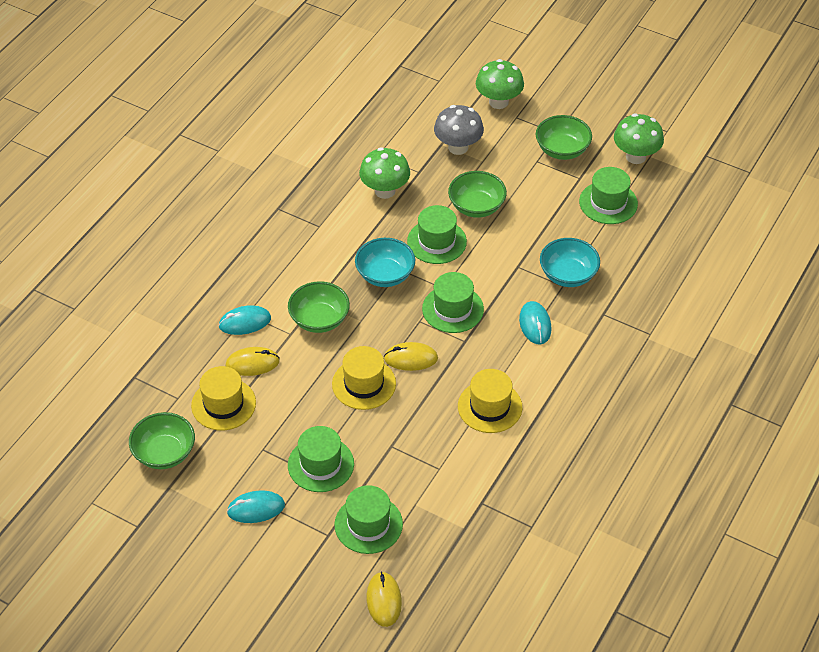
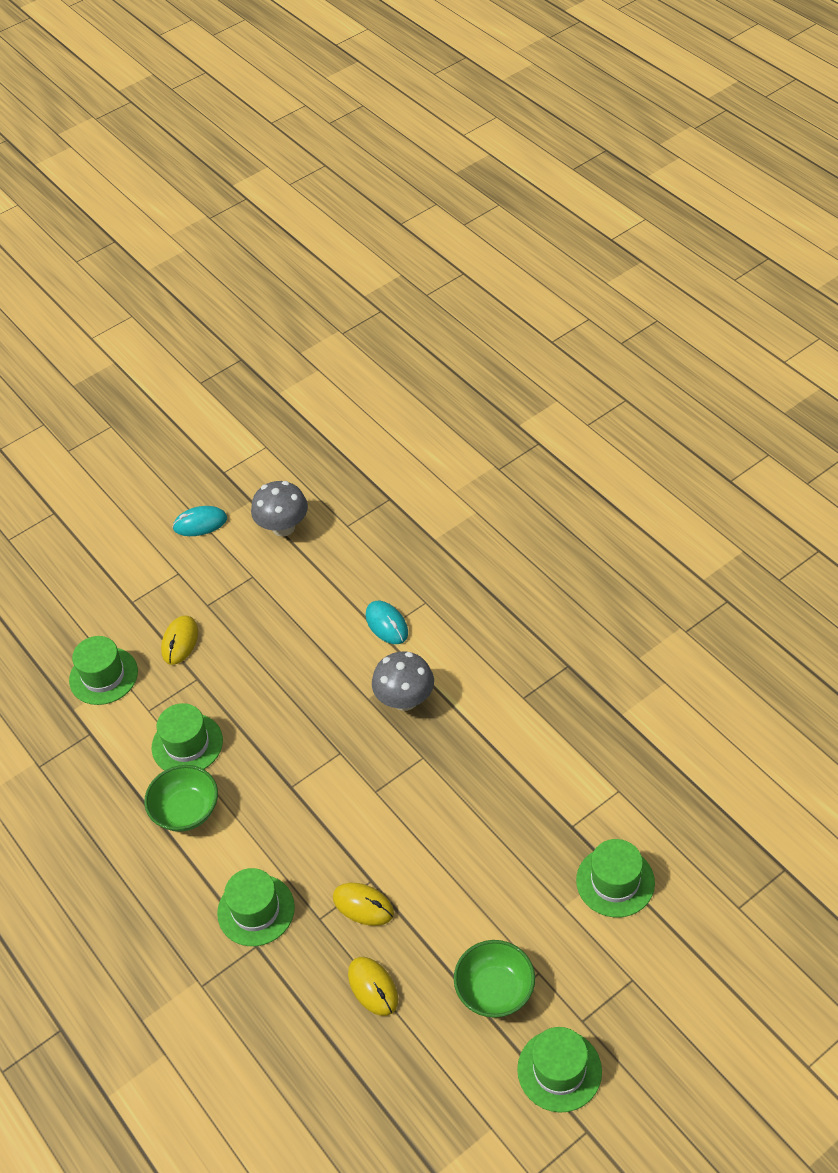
green bowl: [129,412,195,469] [288,281,350,333] [448,171,507,218] [536,115,592,160] = 4 -> [144,765,218,832] [454,940,535,1018] = 2
green mushroom: [359,147,410,199] [476,59,524,109] [614,114,664,164] = 3 -> none = 0
grey mushroom: [434,105,484,155] = 1 -> [251,481,308,537] [372,652,434,711] = 2
turquoise bowl: [355,238,415,287] [540,238,600,287] = 2 -> none = 0
turquoise mouse: [218,305,271,335] [227,491,285,523] [519,301,551,344] = 3 -> [172,506,227,536] [366,601,408,644] = 2
yellow hat: [191,366,256,430] [332,346,396,410] [458,369,522,433] = 3 -> none = 0

